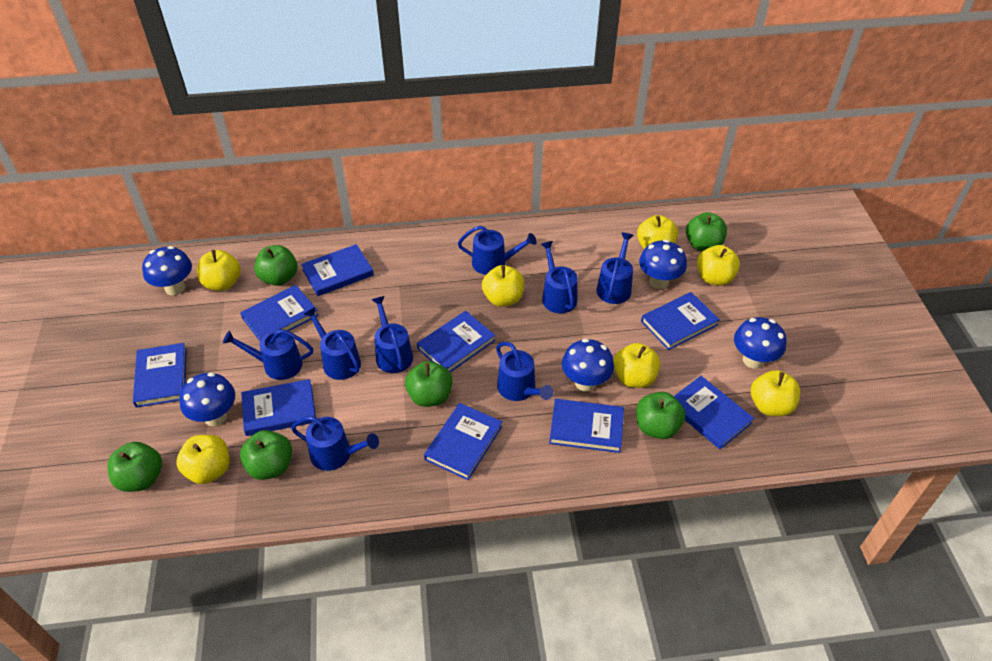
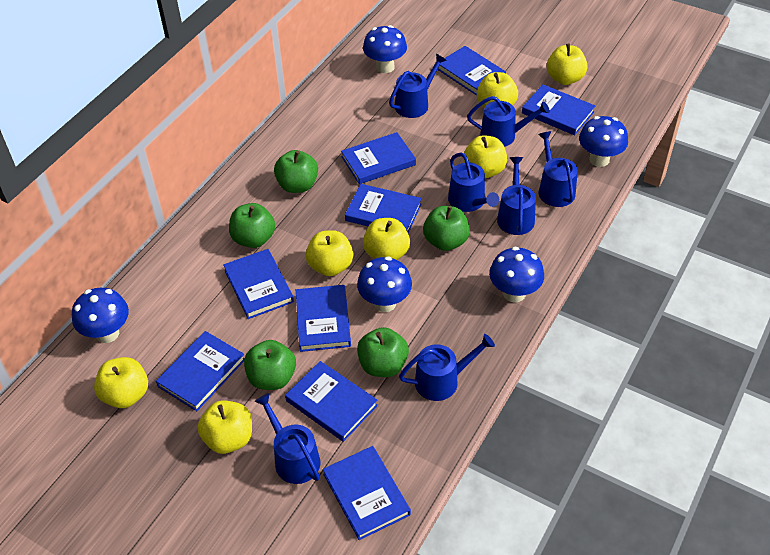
blue watering can: [223,329,313,380] [291,416,379,471] [304,307,361,380] [371,296,413,373] [458,226,536,275] [496,342,553,401] [541,241,578,313] [596,232,634,304] = 8 -> [254,393,320,484] [389,54,446,118] [399,334,495,401] [448,153,499,212] [467,96,550,147] [497,157,536,235] [538,131,578,207] = 7
green apple: [108,442,162,492] [240,430,292,480] [254,245,297,286] [405,361,452,407] [636,392,685,439] [686,212,727,252] = 6 -> [229,203,275,248] [244,340,296,390] [274,150,318,193] [357,327,409,377] [423,206,470,251] = 5

